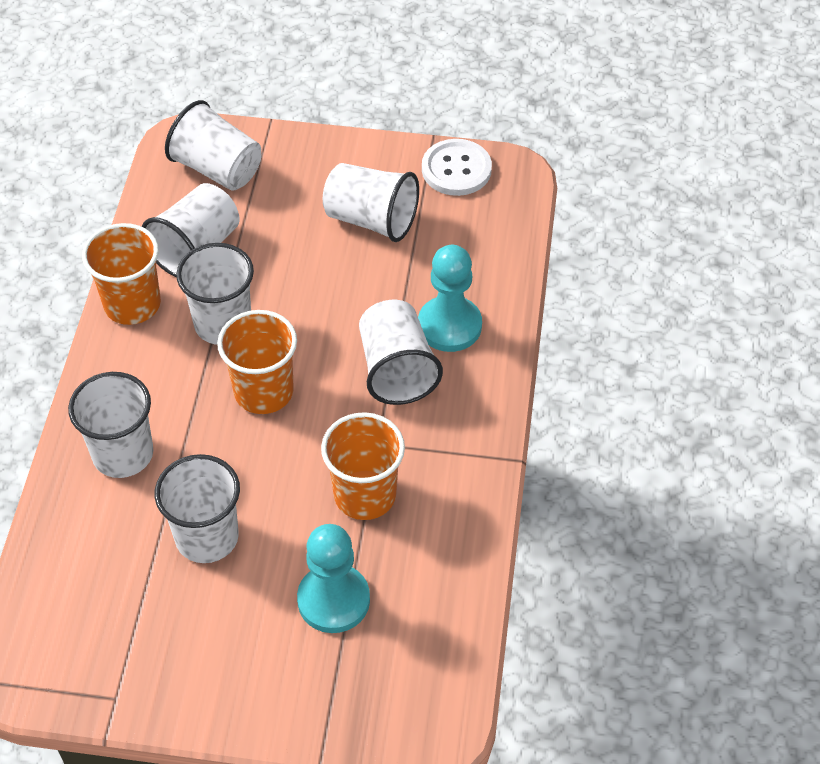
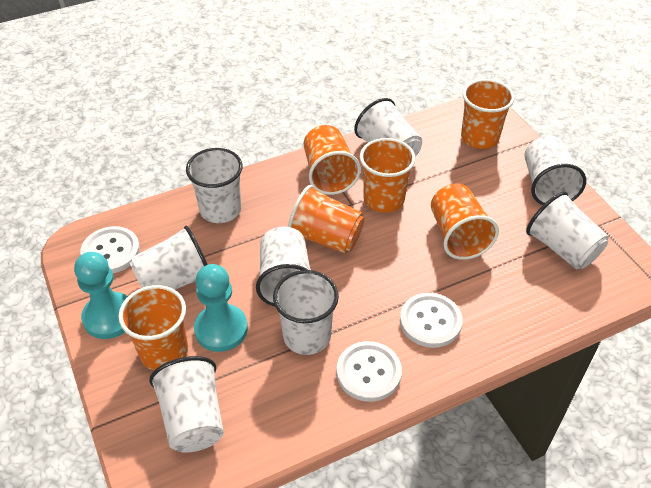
orange cup: [82,223,161,325] [217,310,297,414] [321,412,405,520] = 3 -> [118,285,188,370] [288,185,365,254] [304,125,361,195] [360,138,415,213] [431,184,499,260] [461,79,514,149] = 6
white button: [422,139,492,196] = 1 -> [80,226,140,273] [336,341,402,402] [400,293,463,348] = 3
white cup: [68,372,153,478] [142,183,240,277] [155,454,240,563] [165,100,261,191] [176,243,254,345] [323,163,419,242] [359,300,443,405] = 7 -> [130,226,208,290] [149,356,224,453] [186,148,243,223] [256,227,311,306] [273,270,339,355] [354,98,422,157] [524,136,586,205] [526,192,609,269] = 8

